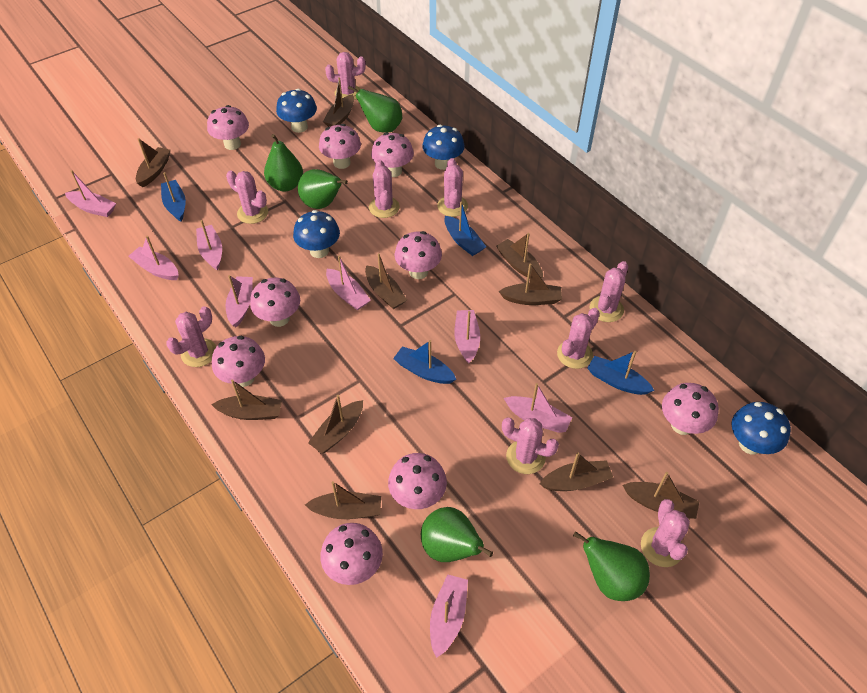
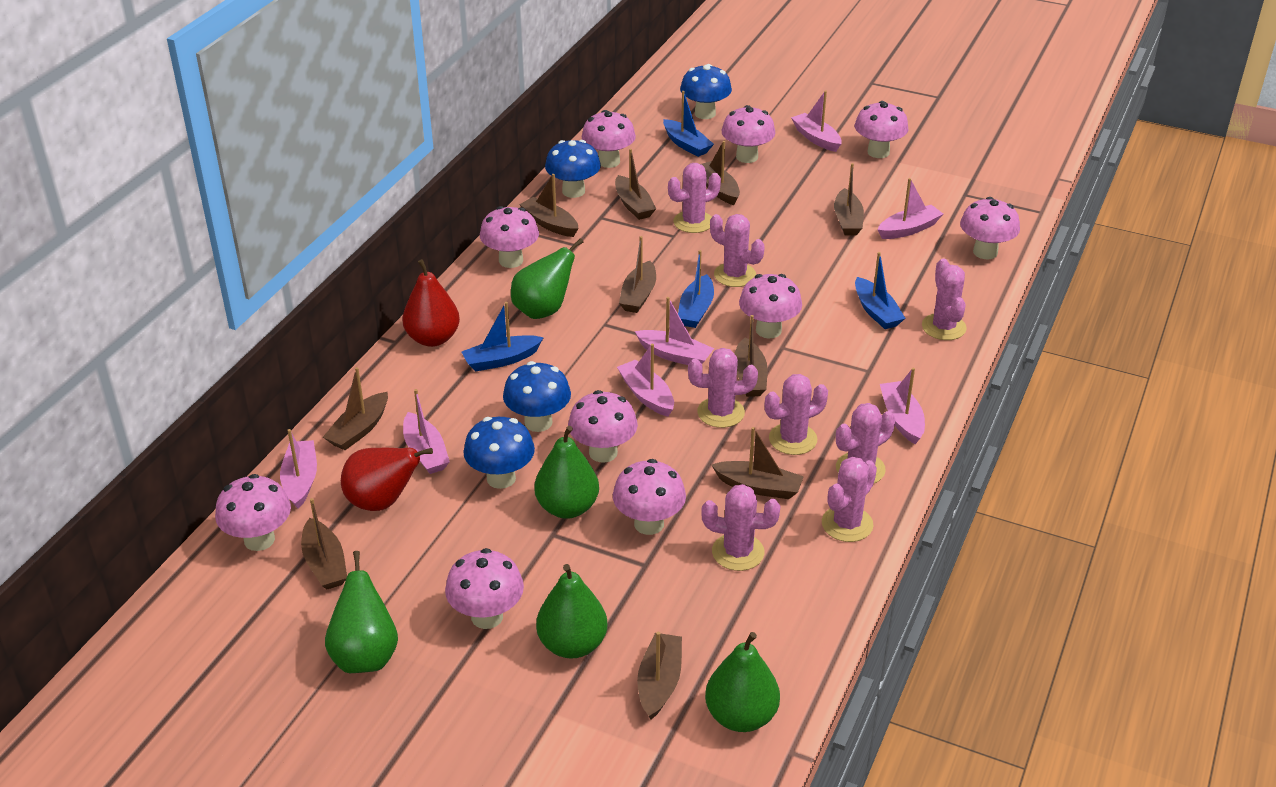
pink boat: [65,170,116,217] [128,236,179,280] [196,220,222,270] [226,275,253,327] [326,255,371,310] [430,574,468,658] [454,310,480,364] [504,383,572,433] = 8 -> [280,429,317,509] [403,389,450,474] [617,343,674,417] [635,297,714,365] [791,91,842,152] [877,178,943,239] [880,368,925,444] = 7
pink cactus: [167,306,216,367] [226,170,268,224] [325,52,366,100] [369,160,400,218] [437,158,468,217] [502,418,559,474] [557,308,600,369] [590,261,628,322] [641,499,690,567] = 9 -> [668,163,721,233] [688,348,758,428] [701,484,780,571] [710,214,765,287] [765,374,828,455] [822,457,877,542] [836,403,895,483] [922,259,967,340] = 8
pink mushroom: [207,105,249,150] [212,336,265,387] [250,278,300,327] [319,124,361,169] [320,523,383,585] [371,132,414,177] [388,453,447,509] [395,231,442,279] [662,383,719,435] = 9 -> [215,474,291,551] [445,548,524,629] [480,206,539,268] [568,390,638,463] [582,110,636,168] [613,459,686,535] [722,105,775,163] [739,274,802,338] [855,101,908,158] [960,197,1020,259] = 10
red pear: none = 0 -> [341,448,433,511] [402,259,460,347] = 2

